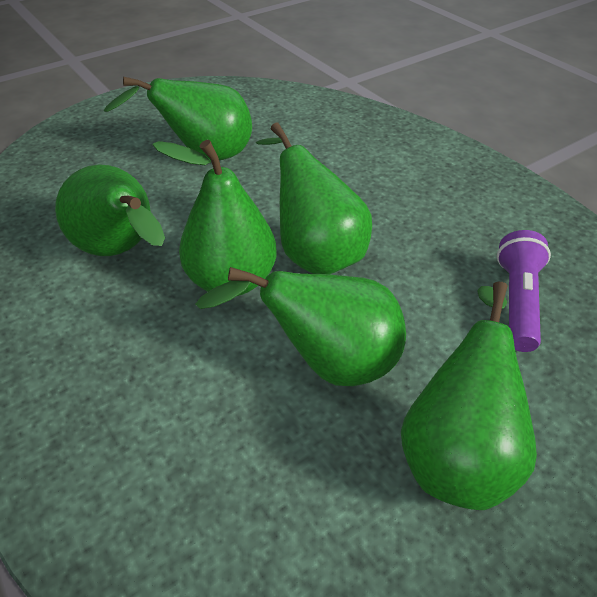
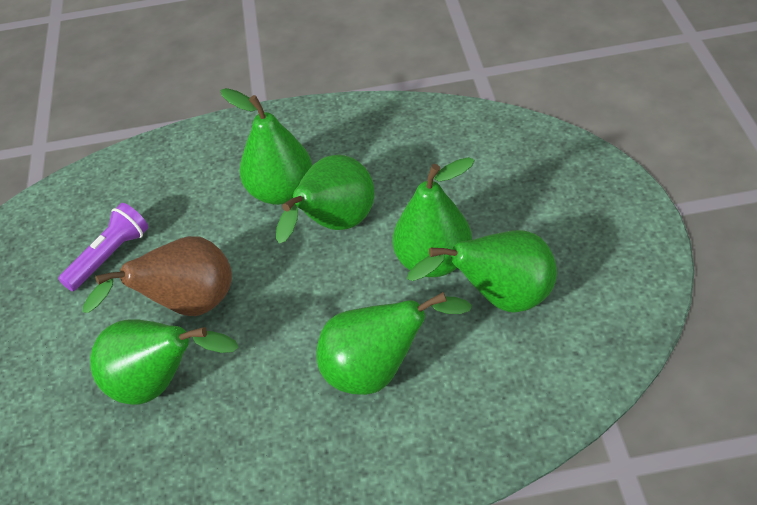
brown pear: none = 0 -> [83,236,232,316] = 1

